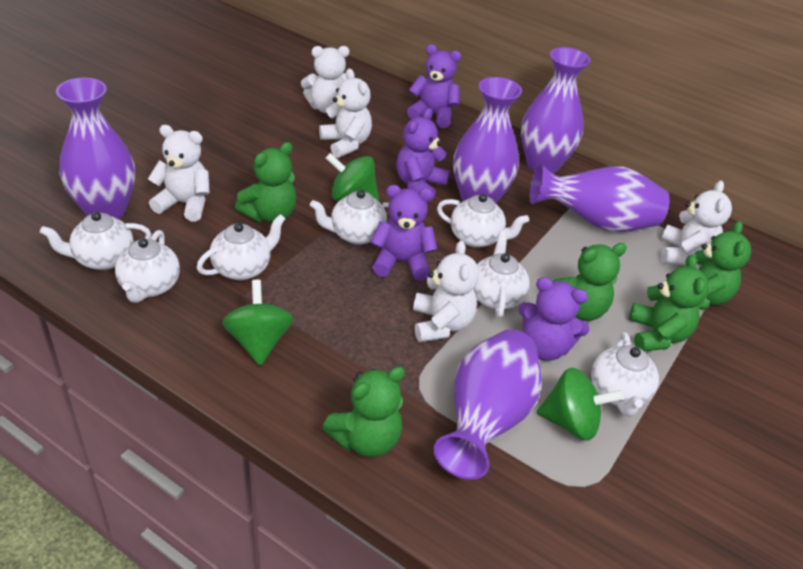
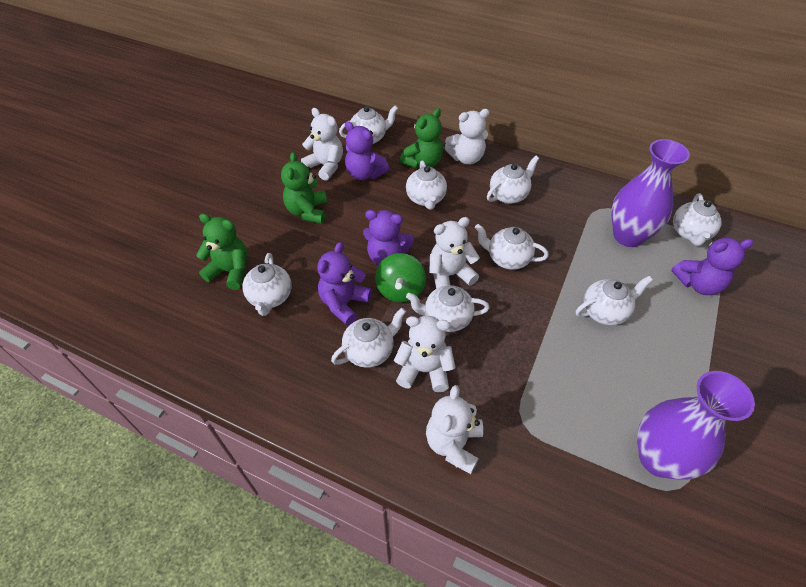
green spinning top: [222,280,293,366] [326,153,379,201] [537,368,624,441] = 3 -> [375,253,426,303] = 1
green teddy bear: [235,142,297,223] [322,366,405,458] [552,243,627,321] [629,254,709,351] [681,221,751,309] = 5 -> [196,213,248,290] [281,152,327,224] [400,108,443,168] = 3
purple vase: [56,77,135,219] [434,329,542,480] [453,77,522,203] [521,47,591,174] [530,163,669,232] = 5 -> [611,139,690,247] [637,371,755,480] = 2
white teapot: [40,212,152,270] [115,230,180,303] [197,214,286,280] [310,190,389,245] [437,194,529,248] [474,231,530,318] [591,332,659,417] = 7 -> [242,253,292,316] [331,308,406,368] [339,105,398,144] [406,160,447,210] [406,285,490,332] [475,224,549,270] [487,156,539,204] [576,276,653,325] [673,193,722,246] = 9

